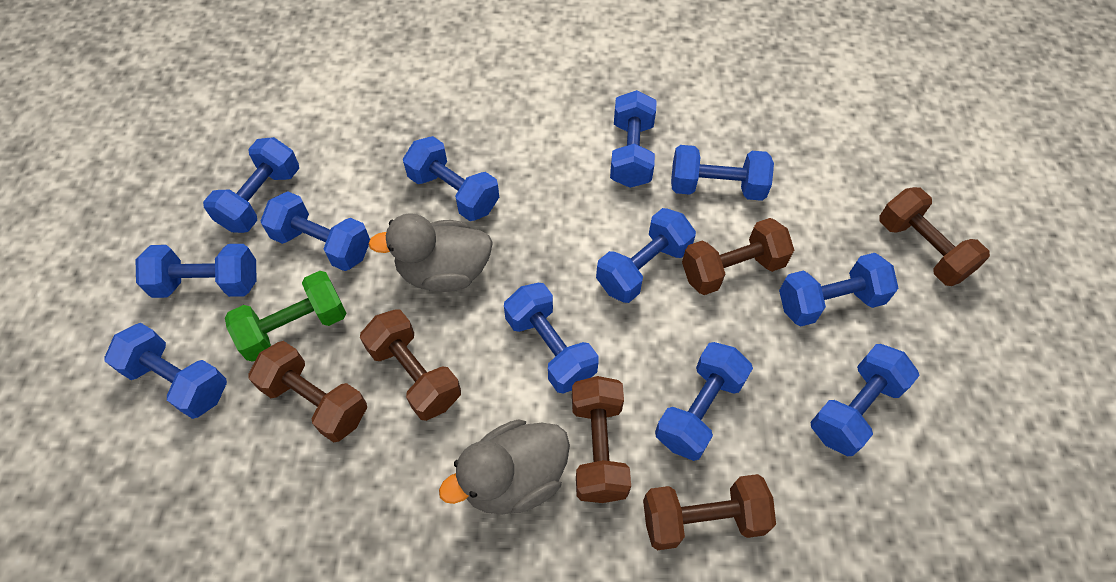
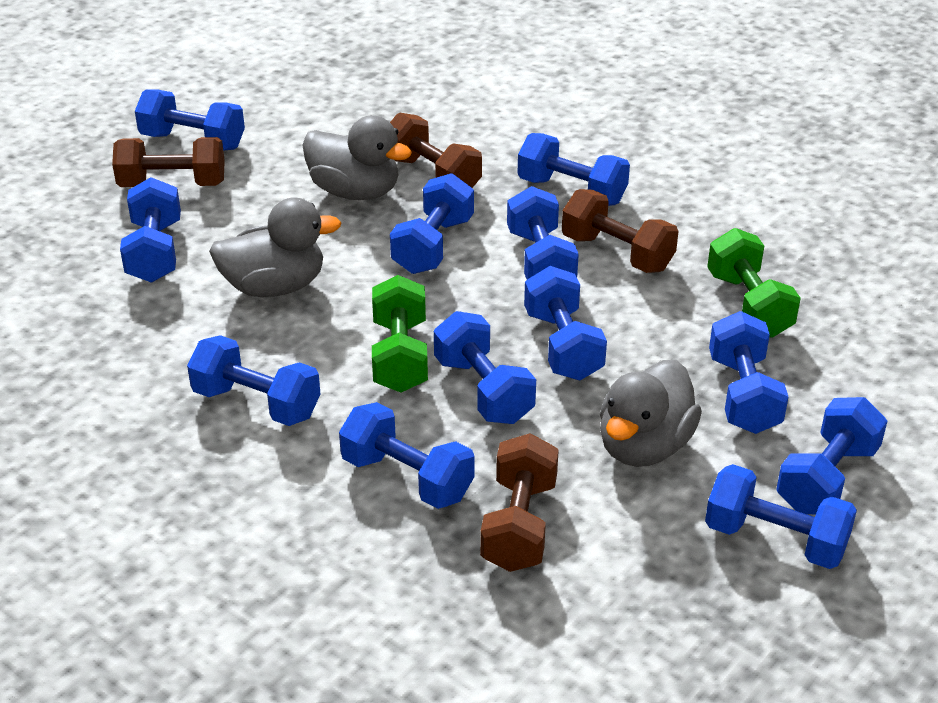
brown dumbbell: [248,341,367,443] [360,309,461,421] [572,376,631,503] [643,474,776,550] [682,218,794,295] [879,187,990,286] = 6 -> [112,137,225,187] [390,113,482,188] [480,433,559,572] [562,189,679,273] = 4
green dumbbell: [225,271,346,362] = 1 -> [372,275,428,393] [707,228,801,337] = 2
grey duck: [368,213,493,292] [439,419,570,515] = 2 -> [209,198,341,297] [303,115,412,200] [600,360,702,467] = 3

